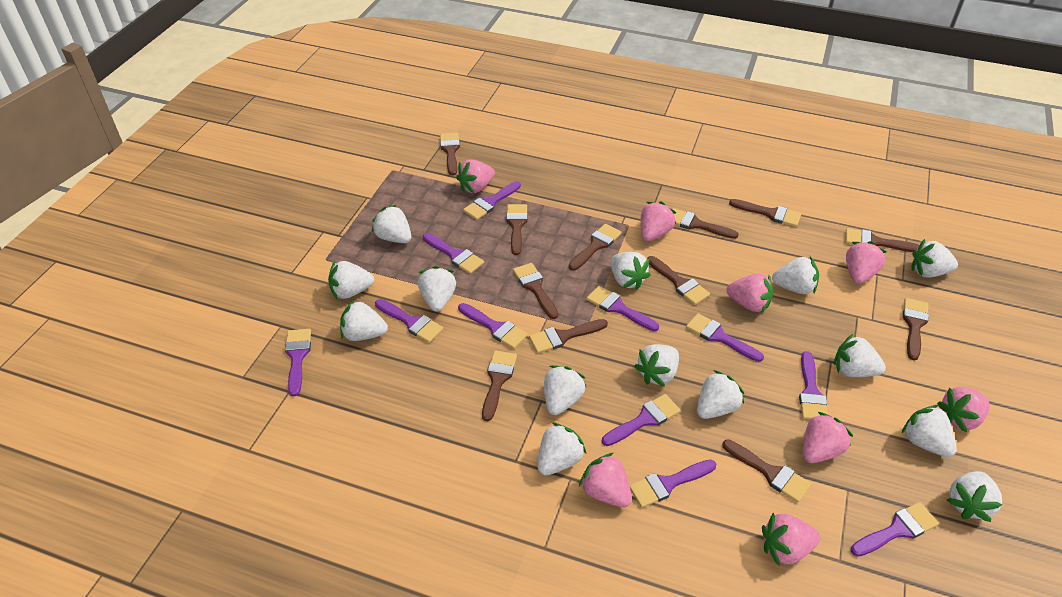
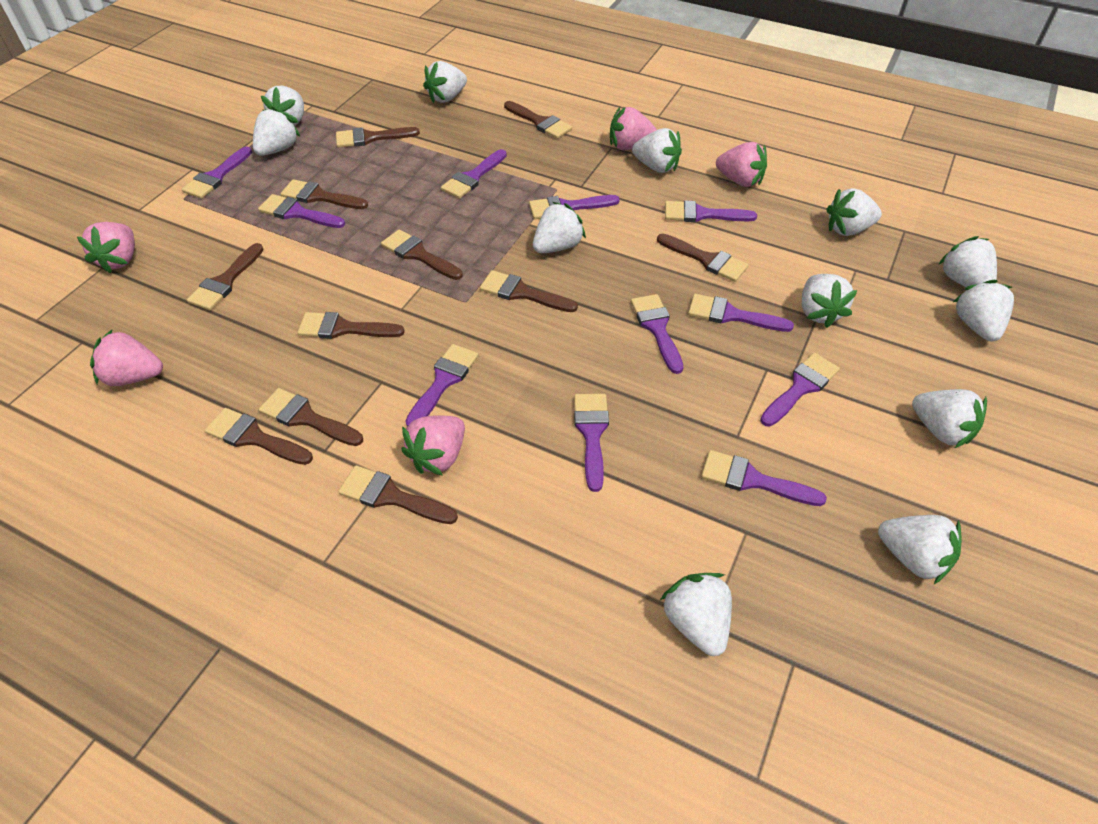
brown brush: [440,133,460,176] [482,350,517,421] [506,204,528,255] [513,263,558,319] [529,319,608,353] [569,224,622,271] [647,256,710,305] [673,208,739,239] [722,439,811,503] [729,199,801,227] [845,228,919,252] [903,298,929,361] = 12 -> [187,243,264,310] [205,408,313,465] [259,388,363,446] [281,179,368,209] [297,312,405,339] [336,127,420,148] [338,465,458,524] [381,229,463,280] [480,270,578,312] [504,101,572,139] [657,234,749,282] = 11
pink strawberry: [456,159,495,193] [579,453,632,507] [640,202,676,241] [726,274,773,313] [762,512,820,567] [803,412,853,463] [846,241,886,284] [937,387,990,433] = 8 -> [77,222,135,274] [90,330,163,386] [401,415,465,476] [610,107,657,150] [716,142,767,187] = 5
white strawberry: [328,261,374,299] [340,300,388,341] [372,205,411,243] [418,266,456,312] [537,422,586,476] [544,365,586,415] [611,252,650,290] [635,344,679,387] [697,370,744,419] [772,256,819,294] [834,334,886,377] [902,405,957,457] [911,239,958,277] [947,471,1002,522] = 14 -> [253,107,300,156] [261,86,304,126] [423,61,467,103] [533,202,586,253] [632,128,682,173] [660,573,732,656] [802,274,857,328] [827,188,882,236] [878,515,962,584] [912,389,987,448] [938,236,997,287] [953,280,1014,342] = 12

